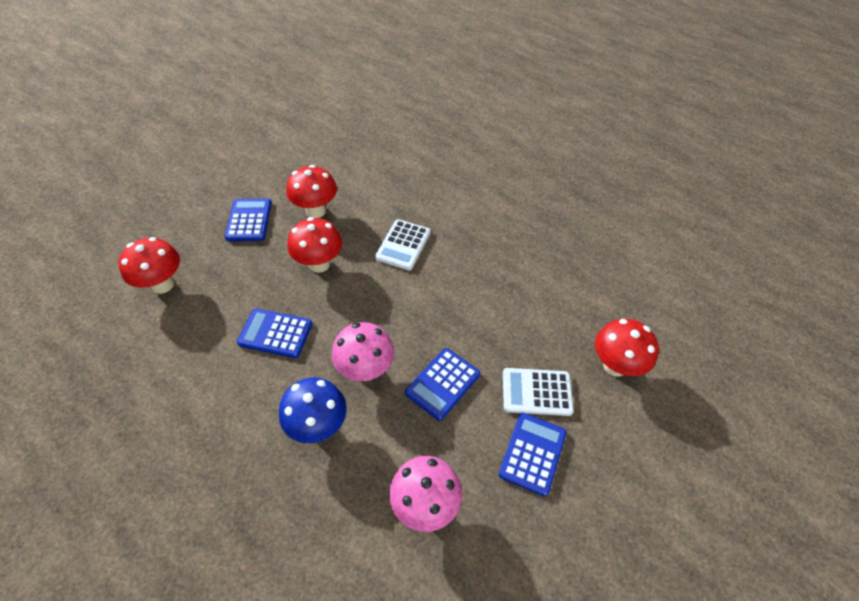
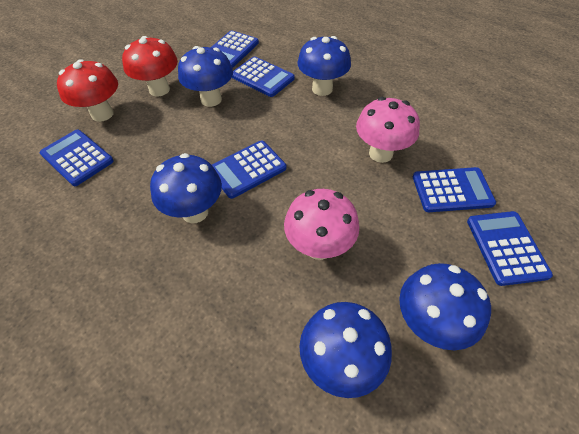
blue calculator: [225,199,272,241] [237,308,312,358] [405,348,480,421] [499,413,566,496] = 4 -> [40,130,114,186] [211,30,259,68] [212,140,286,199] [232,56,295,97] [413,167,496,212] [467,211,553,286] = 6
blue mushroom: [279,378,347,443] = 1 -> [150,153,222,223] [178,46,233,107] [297,36,351,96] [299,302,392,398] [399,263,491,350] = 5
red mushroom: [118,237,180,294] [286,165,337,218] [287,217,342,273] [595,319,659,377] = 4 -> [57,59,118,122] [122,36,178,96] = 2
white calculator: [375,219,431,271] [503,368,574,416] = 2 -> none = 0

